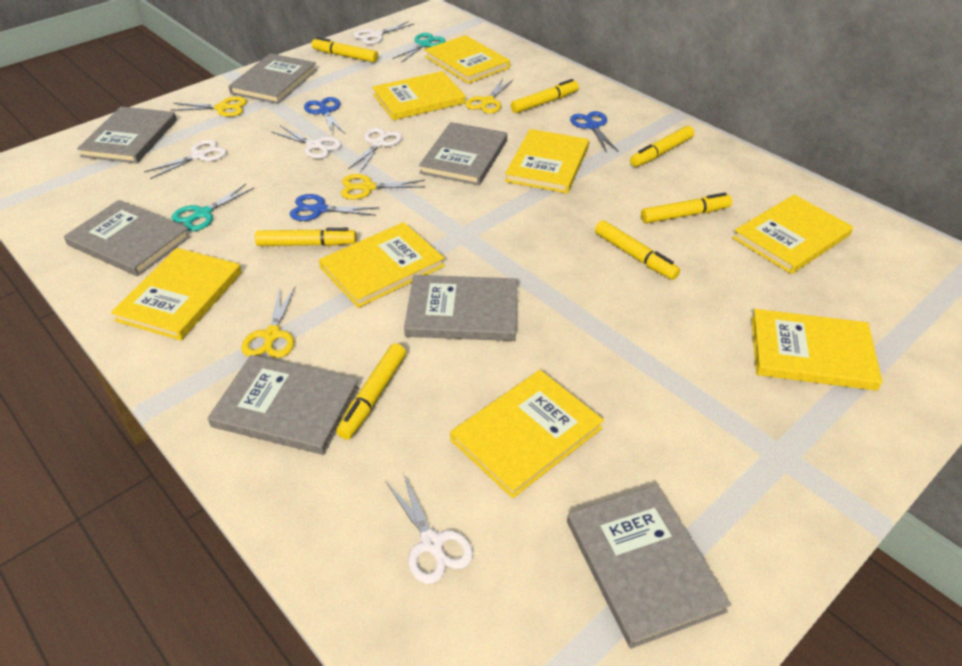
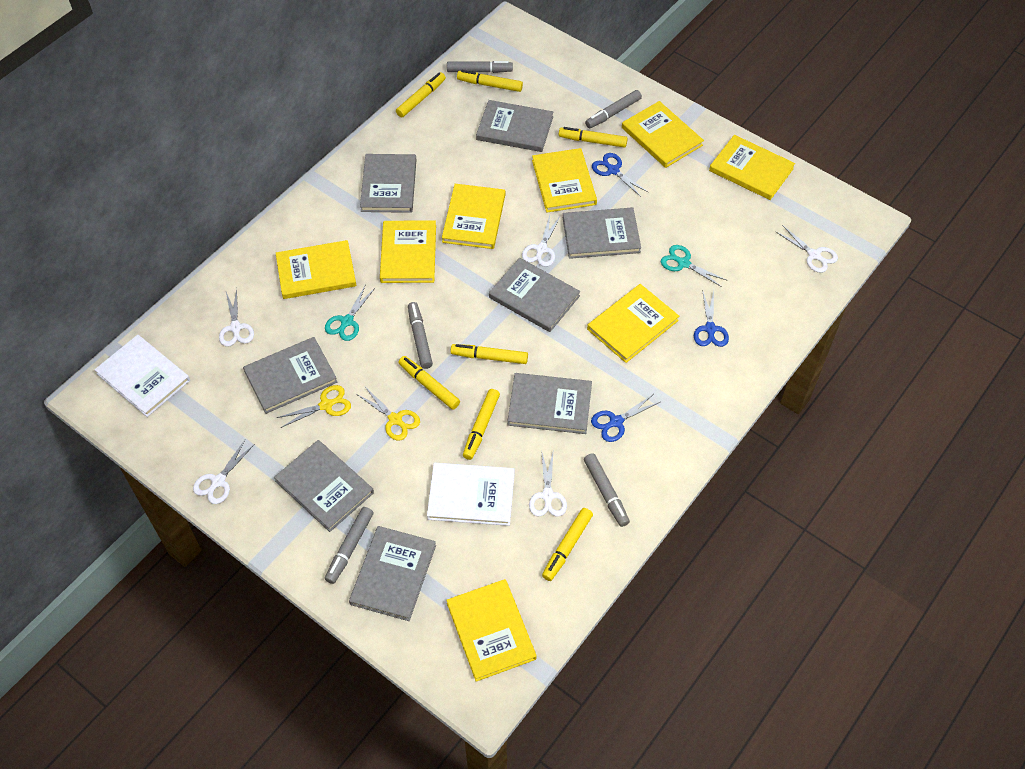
grey book: [64,200,191,276] [77,106,177,164] [208,355,359,455] [229,53,317,104] [404,275,518,341] [419,122,507,185] [567,485,731,649] = 7 -> [243,337,337,414] [274,440,374,532] [349,526,436,621] [360,154,416,213] [476,100,553,152] [489,258,580,332] [508,373,592,434] [563,208,641,259] = 8
grey marker: none = 0 -> [325,507,374,584] [408,302,433,369] [447,61,513,73] [584,453,630,527] [585,90,642,128] = 5
white book: none = 0 -> [94,335,190,417] [427,463,515,526] = 2
yellow scissors: [171,97,247,117] [241,287,295,358] [341,174,425,199] [465,79,513,114] = 4 -> [277,385,351,428] [356,387,420,440] = 2

